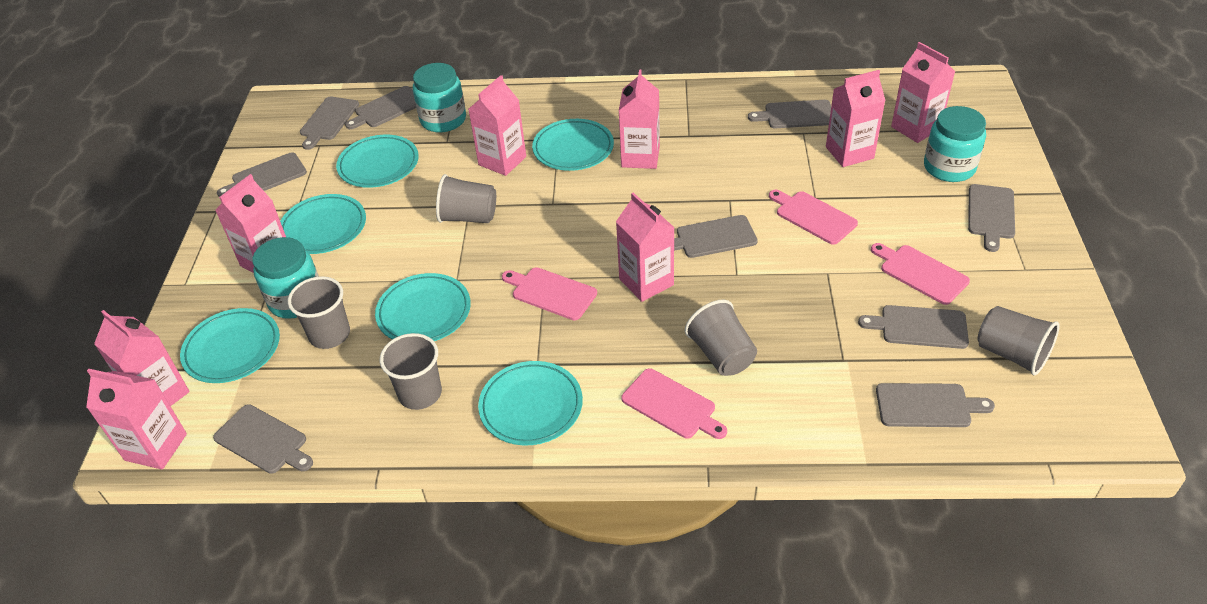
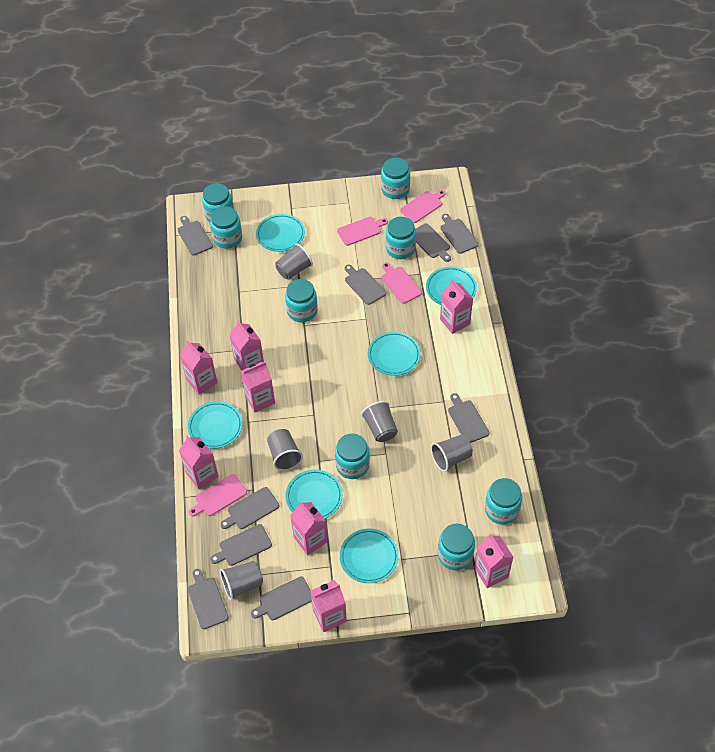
turquoise jar: [252,237,319,319] [413,63,466,132] [924,106,986,182] = 3 -> [202,183,233,222] [210,206,242,249] [285,279,318,322] [335,434,370,479] [381,158,410,199] [386,217,416,259] [438,524,475,570] [485,478,522,525] = 8

